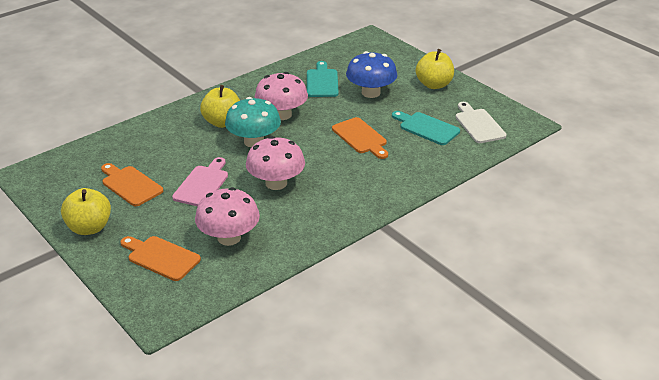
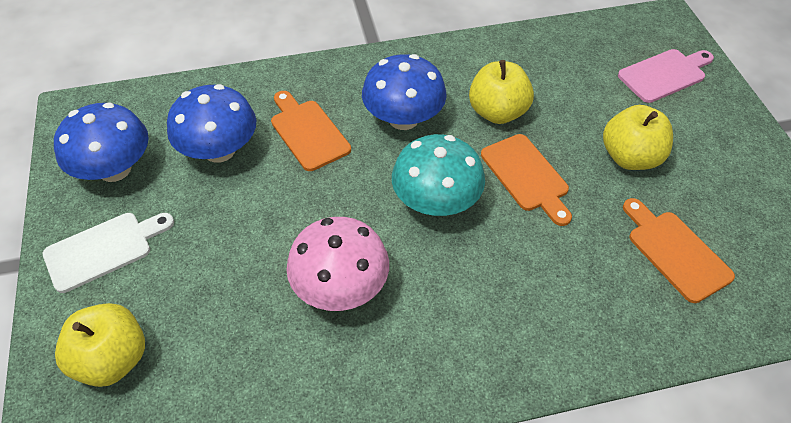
blue mushroom: [346,51,397,98] = 1 -> [54,103,149,182] [167,84,256,163] [362,54,447,130] = 3
pink mushroom: [195,187,260,246] [246,136,305,190] [255,72,308,120] = 3 -> [287,217,389,311] = 1
turquoise cutting board: [307,61,339,97] [392,111,460,145] = 2 -> none = 0

